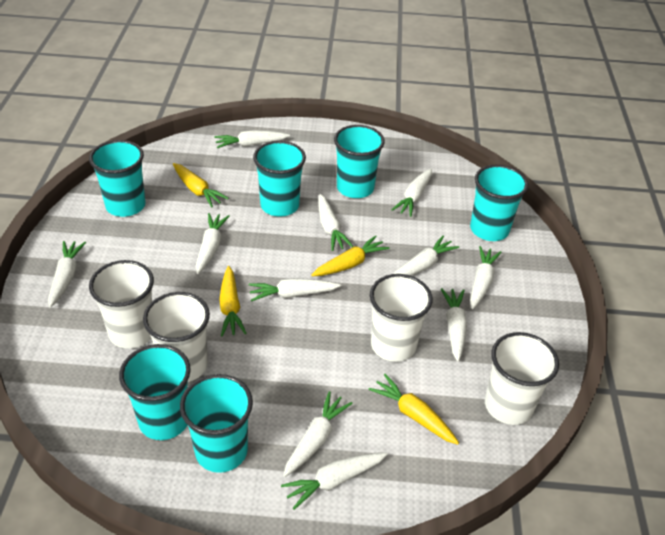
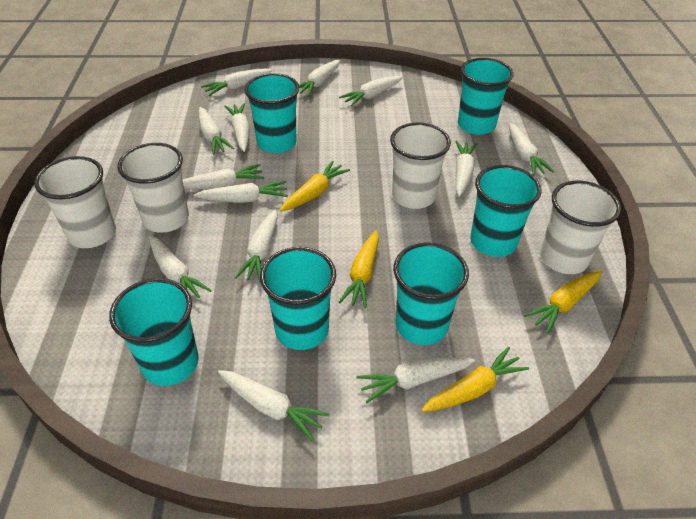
white carrot: [48,241,86,308] [196,213,230,274] [214,130,290,148] [249,278,341,302] [281,452,388,510] [283,391,352,477] [318,194,353,251] [392,169,432,217] [394,235,459,276] [441,288,467,362] [470,246,501,309] = 11 -> [149,236,212,298] [182,164,264,189] [194,181,288,203] [199,107,234,155] [201,69,273,96] [218,370,330,441] [224,103,250,152] [235,209,278,282] [299,60,340,96] [339,76,403,106] [357,357,475,403] [455,141,477,197] [509,123,555,176] = 13

